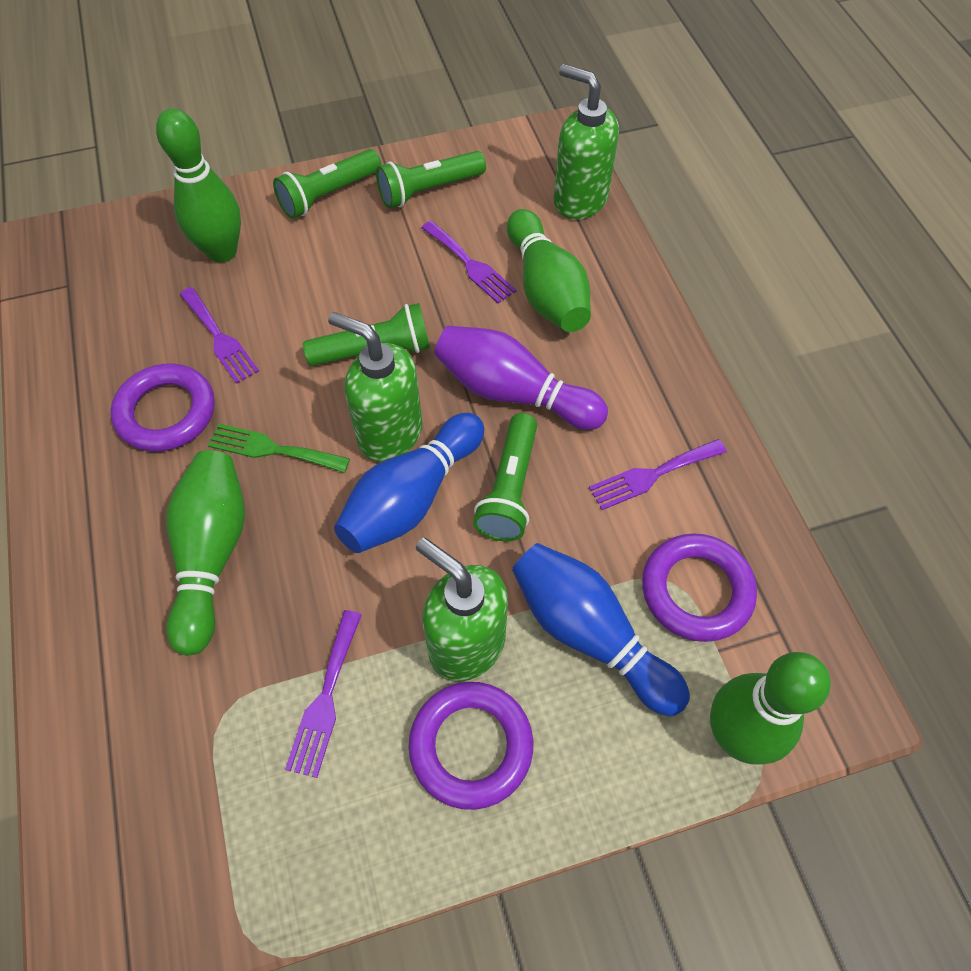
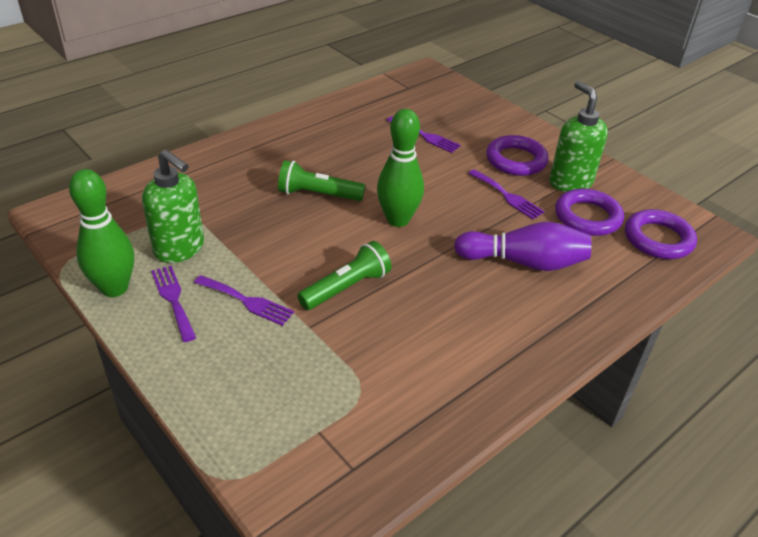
blue bowling pin: [334,413,484,553] [512,543,690,716] = 2 -> none = 0
green bowling pin: [156,108,241,263] [166,450,245,656] [507,209,591,332] [710,652,831,765] = 4 -> [69,169,134,297] [377,109,424,227] = 2
green flashlight: [273,149,381,219] [303,303,430,366] [376,151,486,209] [473,413,537,541] = 4 -> [278,160,365,201] [297,241,391,310] = 2
green fork: [208,423,350,473] = 1 -> none = 0
green soap dispenser: [328,312,423,462] [416,538,508,681] [554,64,619,219] = 3 -> [142,149,204,263] [549,81,608,192] = 2

